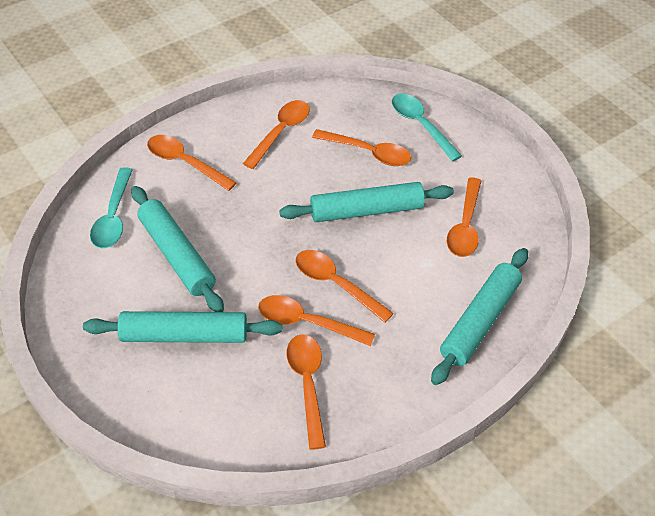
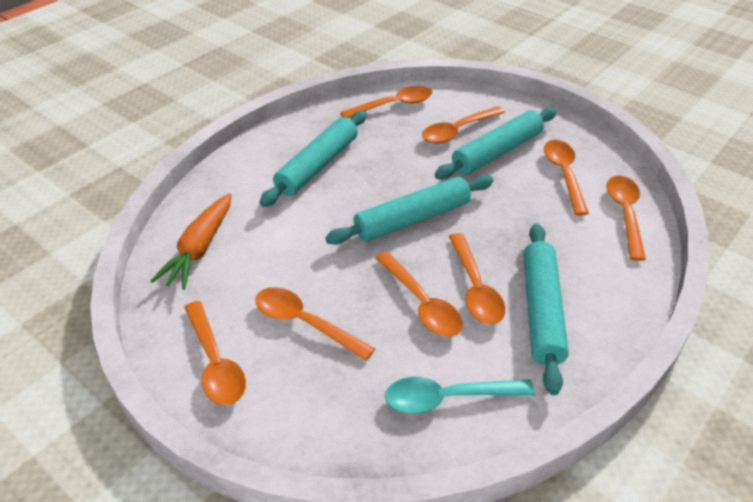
orange carrot: none = 0 -> [150,193,232,290] = 1
orange spoon: [147,135,236,191] [243,100,310,169] [258,295,375,346] [287,334,326,450] [295,250,394,323] [312,129,411,166] [447,177,481,257] = 7 -> [184,301,246,405] [255,287,375,361] [340,86,432,118] [376,252,463,337] [422,106,505,143] [449,233,505,324] [544,140,589,216] [607,176,646,261] = 8
turquoise spoon: [90,167,133,249] [392,94,462,161] = 2 -> [385,377,535,414] = 1

